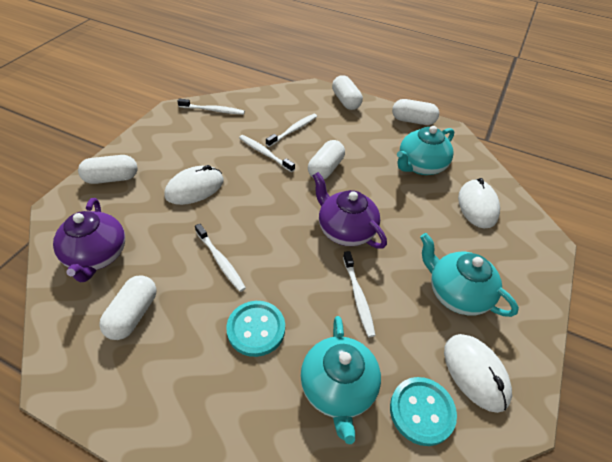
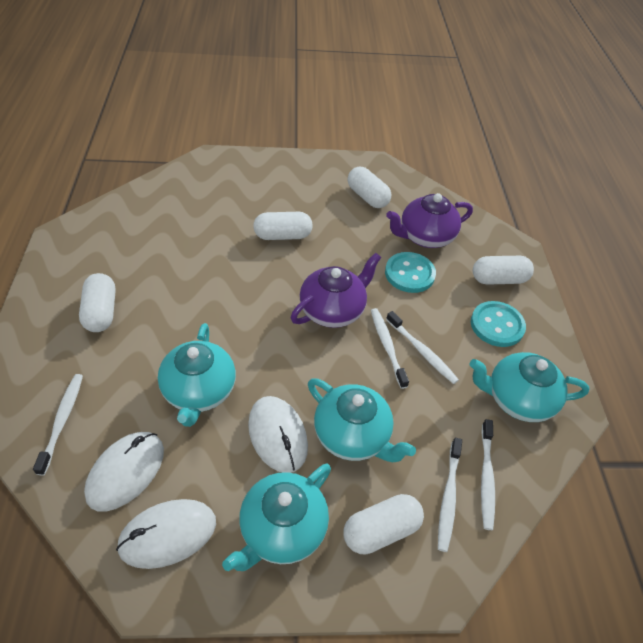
turquoise teapot: [301,316,381,444] [397,126,454,175] [420,233,519,317] = 3 -> [158,323,236,427] [222,464,331,571] [308,378,416,462] [469,352,590,422] = 4

